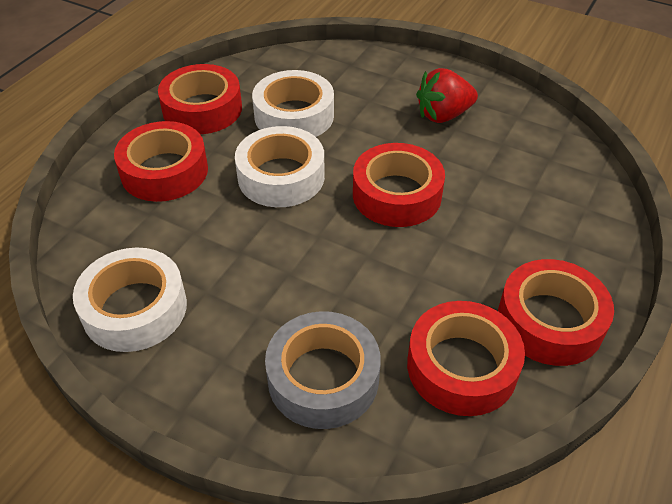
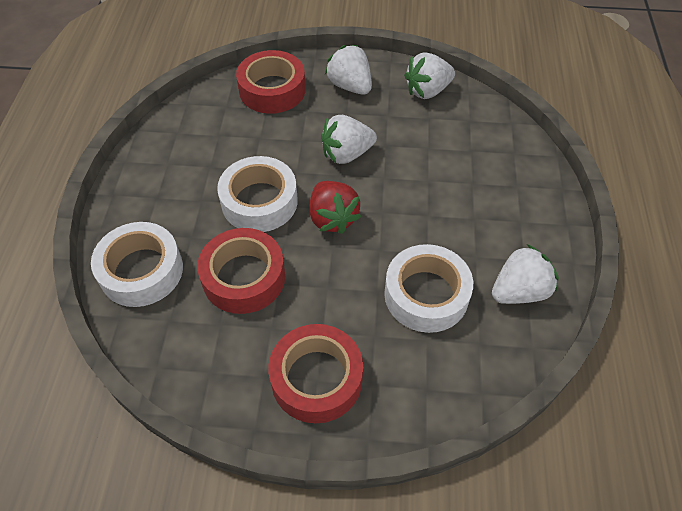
grey tape: [265,311,381,429] = 1 -> none = 0
red tape: [114,121,208,202] [158,64,242,134] [353,143,445,227] [407,301,525,416] [498,259,614,366] = 5 -> [197,228,285,314] [236,50,306,114] [268,324,363,423] = 3
white strawberry: none = 0 -> [321,115,377,164] [325,45,372,95] [404,52,455,99] [492,244,559,304] = 4

